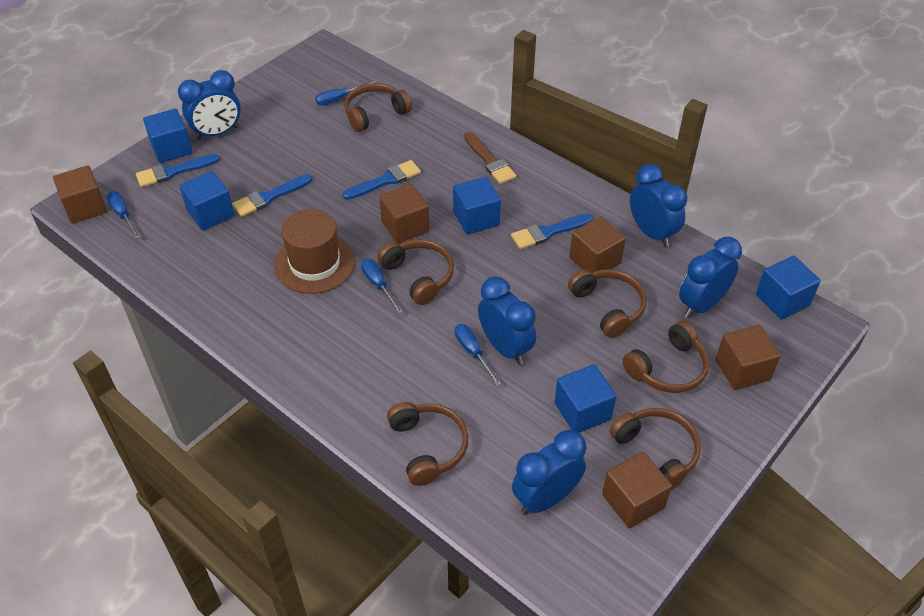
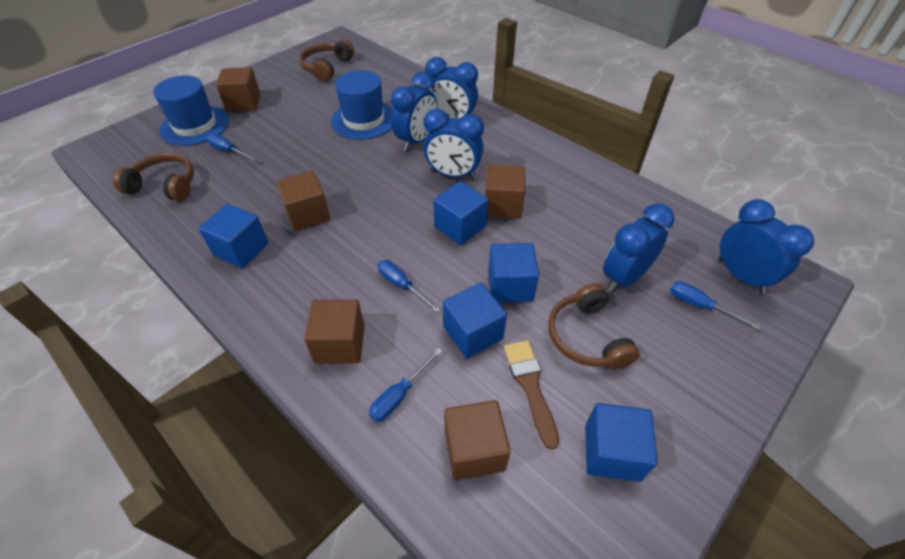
blue brush: [136,154,220,187] [232,174,312,217] [342,160,421,200] [511,213,593,249] = 4 -> none = 0
blue hat: none = 0 -> [153,75,229,146] [331,70,393,140] = 2
brown hat: [274,209,355,294] = 1 -> none = 0
brown headphones: [344,83,412,132] [377,240,454,305] [387,402,469,486] [568,269,647,338] [609,408,701,490] [623,321,709,393] = 6 -> [113,153,194,201] [300,39,354,81] [548,283,640,369] = 3

